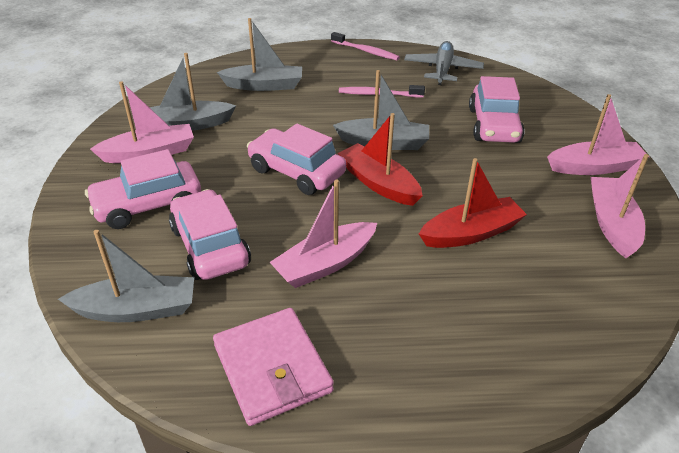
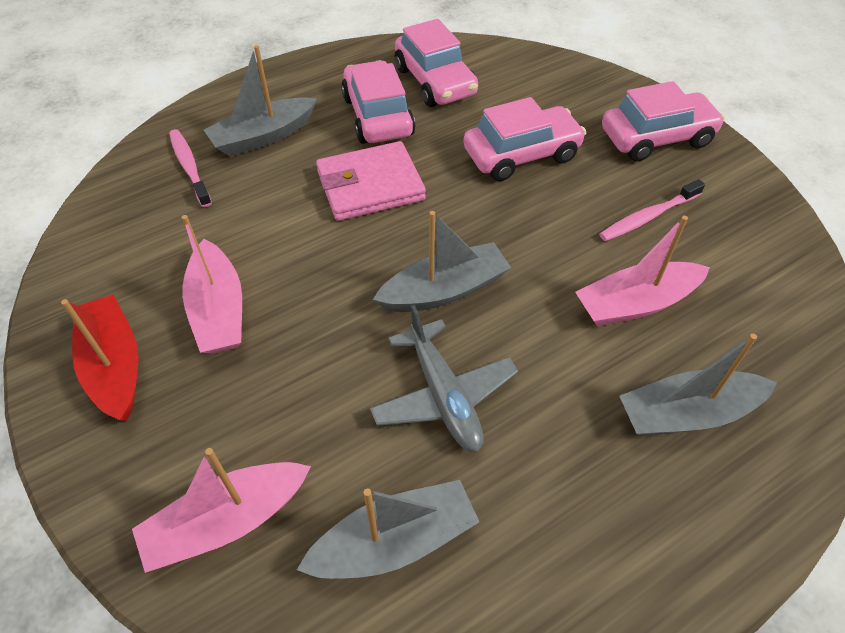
pink boat: [90,81,194,163] [270,180,377,288] [547,94,649,175] [591,154,649,258] = 4 -> [132,448,311,573] [181,215,242,354] [575,216,710,327] = 3
red boat: [338,113,423,206] [419,158,527,248] = 2 -> [61,294,139,421] = 1

